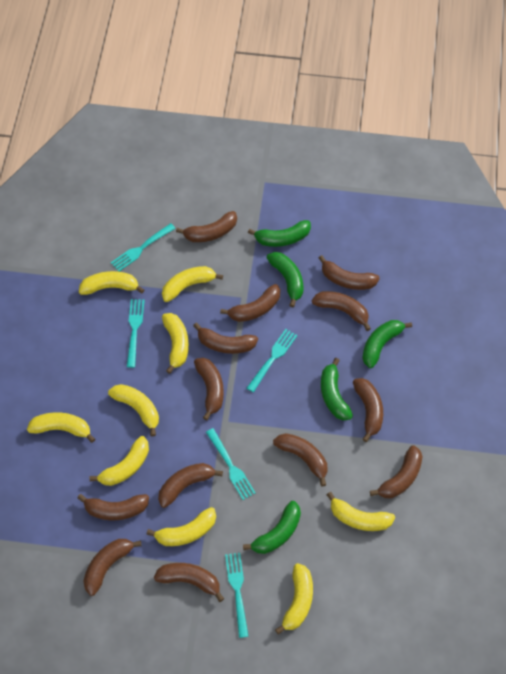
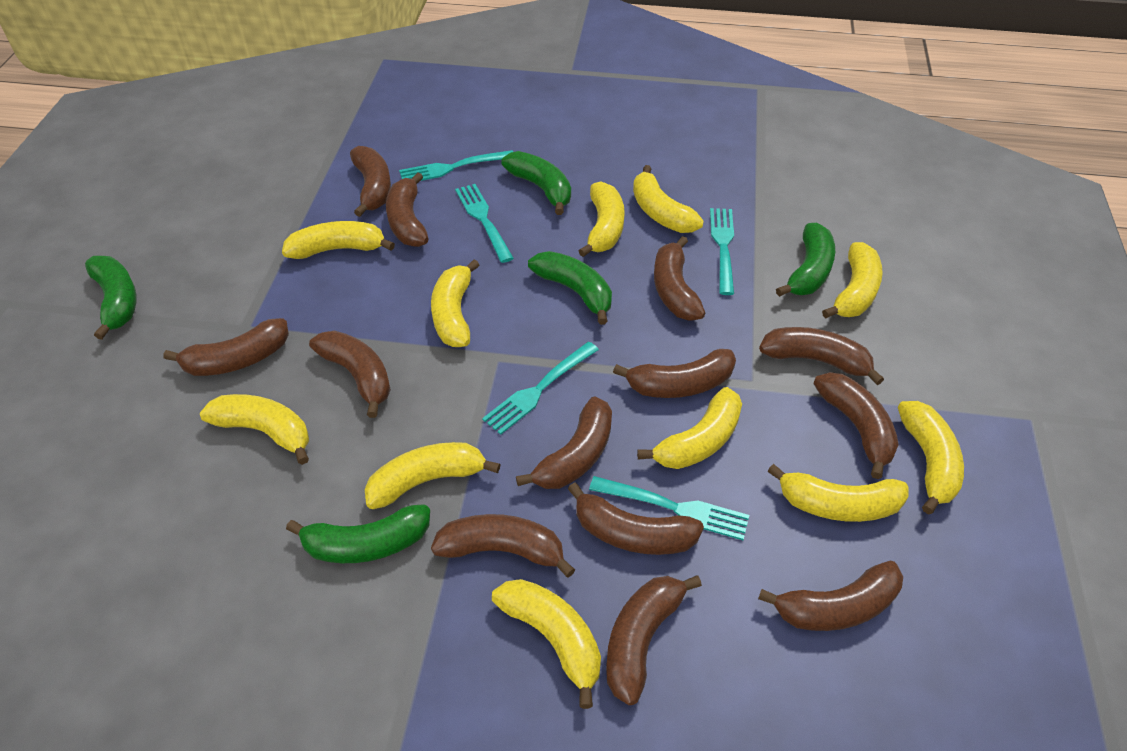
yellow banana: [27,412,95,443] [79,271,145,295] [90,436,149,486] [108,384,159,436] [147,507,216,546] [162,266,223,302] [162,313,189,374] [275,563,313,635] [327,492,395,531] = 9 -> [200,394,309,465] [282,221,395,259] [364,442,501,509] [431,259,480,347] [492,579,601,709] [579,181,625,257] [633,165,704,233] [637,387,742,469] [768,464,909,522] [822,242,883,318] [898,401,964,515] = 11

